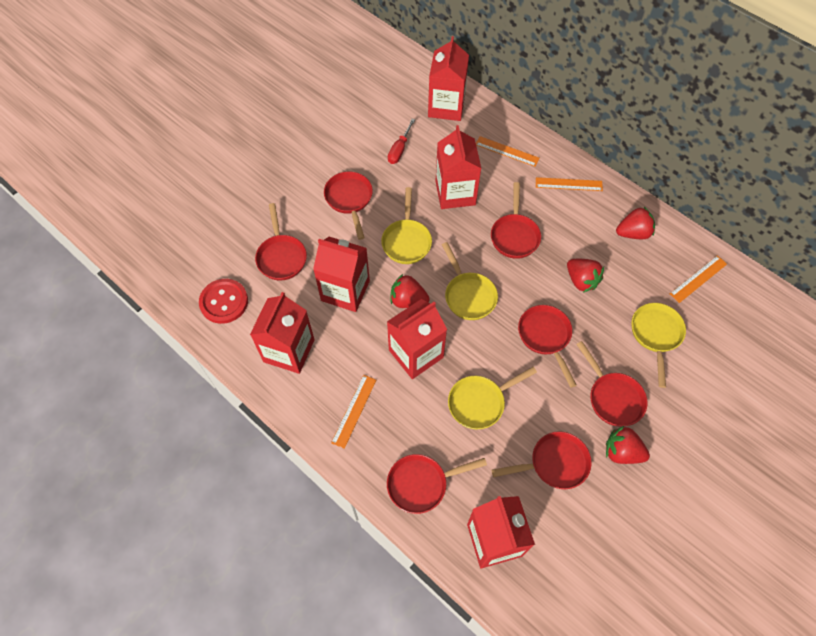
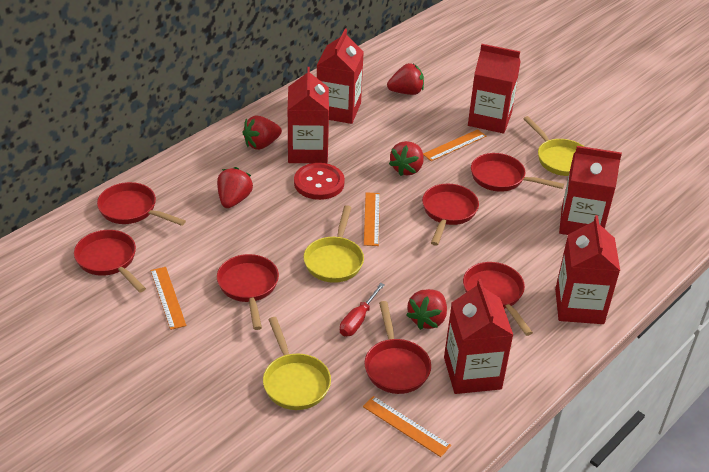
red strawberry: [390,274,430,308] [567,259,604,293] [606,426,650,464] [616,207,655,239] = 4 -> [217,167,253,208] [242,115,282,150] [387,63,424,95] [389,141,424,176] [406,289,447,330] = 5
yellow pan: [381,187,432,264] [442,242,498,320] [448,367,537,429] [631,303,686,388] = 4 -> [263,317,331,410] [303,205,364,283] [523,116,585,176] = 3

